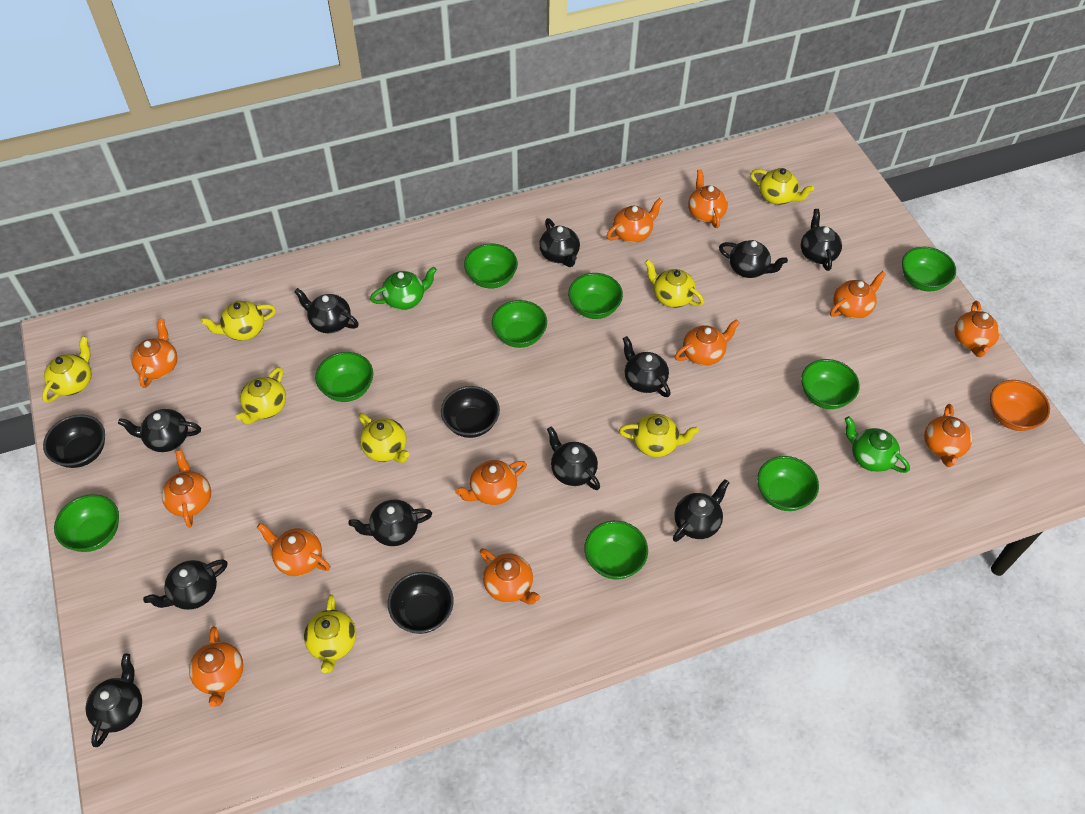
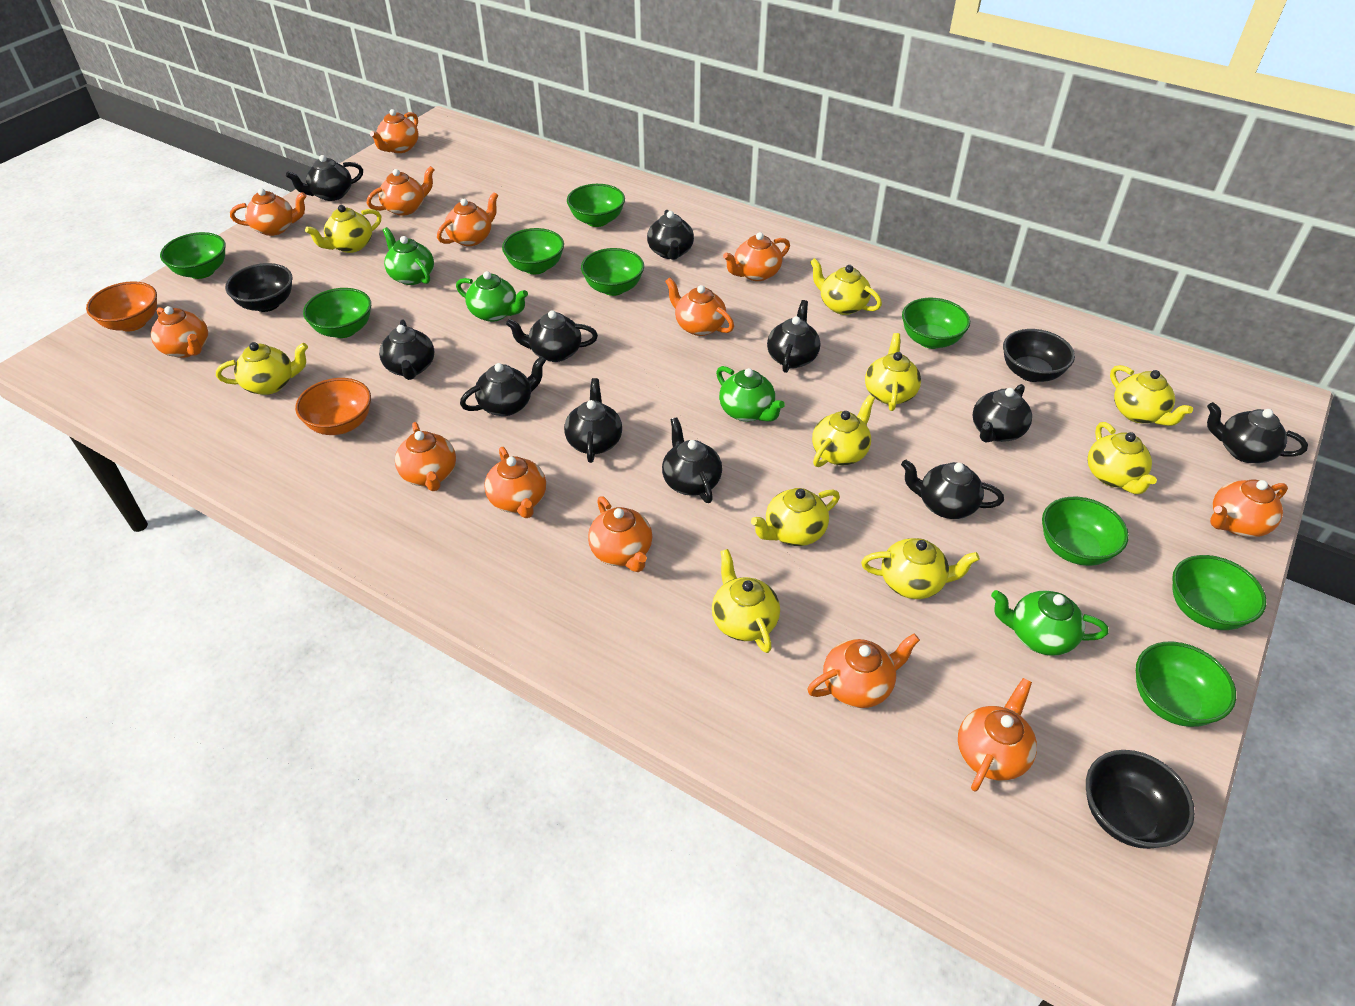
green teapot: [370,267,437,310] [845,416,910,473] = 2 -> [383,227,434,285] [456,271,528,322] [716,366,785,422] [991,590,1108,656] = 4
orange bowl: [990,380,1050,431] = 1 -> [86,281,157,332] [295,378,371,435] = 2
orange teapot: [131,319,177,388] [162,450,211,527] [189,626,243,707] [257,523,330,576] [455,460,527,505] [480,548,540,604] [607,198,663,243] [675,319,740,366] [688,169,728,228] [830,271,886,319] [924,404,972,467] [954,300,1000,357] = 12 -> [151,306,208,358] [230,188,307,236] [367,166,435,216] [370,109,419,153] [395,422,456,491] [437,192,498,246] [484,447,546,518] [588,496,653,572] [665,278,734,336] [723,232,790,281] [807,634,920,708] [958,678,1037,792] [1210,480,1288,537] = 13
yellow teapot: [42,336,92,403] [201,301,276,341] [236,367,286,425] [304,594,356,673] [359,413,409,463] [619,414,699,457] [645,259,704,308] [750,168,814,205] = 8 -> [216,342,308,395] [305,205,381,253] [712,549,780,653] [751,488,840,546] [810,258,882,315] [812,395,875,467] [861,538,980,599] [865,333,921,411] [1088,422,1157,494] [1110,365,1193,426] = 10

